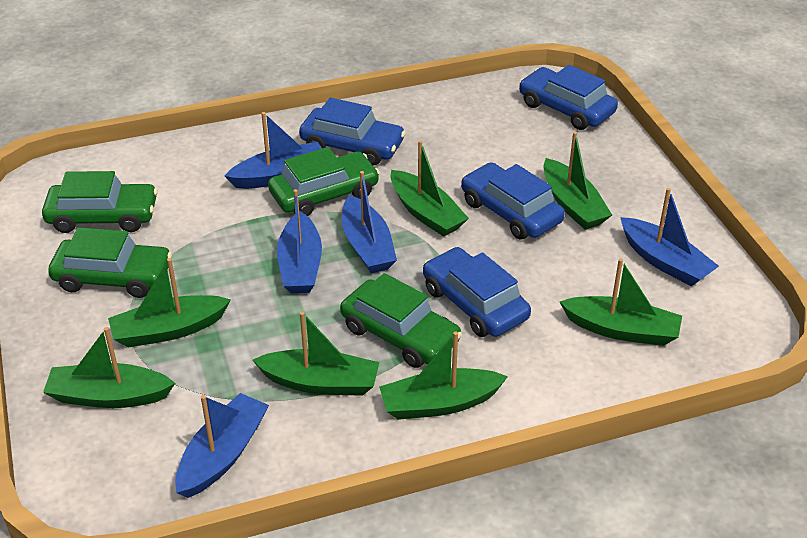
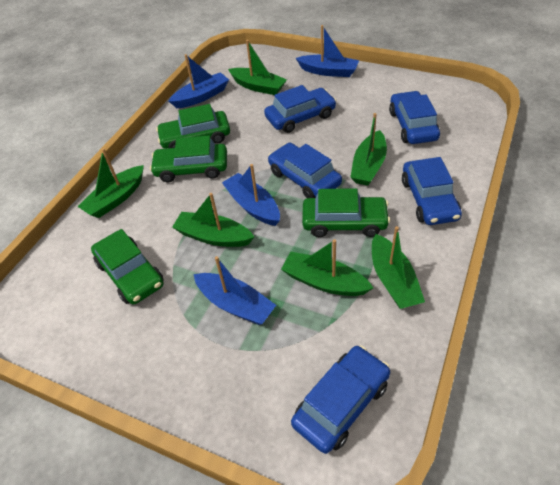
blue boat: [175,393,269,498] [225,112,322,189] [277,189,322,293] [342,171,397,273] [620,188,719,286] = 5 -> [169,54,229,108] [193,256,276,325] [222,164,280,226] [296,25,359,77] = 4
blue car: [299,97,406,166] [423,247,531,337] [461,162,565,239] [519,65,618,130] = 4 -> [264,85,337,133] [268,143,342,198] [291,345,390,454] [389,91,440,144] [402,157,462,225] = 5
green boat: [43,327,175,408] [108,258,231,347] [252,312,379,396] [379,332,508,420] [391,140,469,237] [543,132,612,230] [560,258,682,346] = 7 -> [77,148,144,218] [172,193,254,247] [228,40,287,95] [281,239,373,296] [350,113,387,186] [372,226,425,309] = 6

